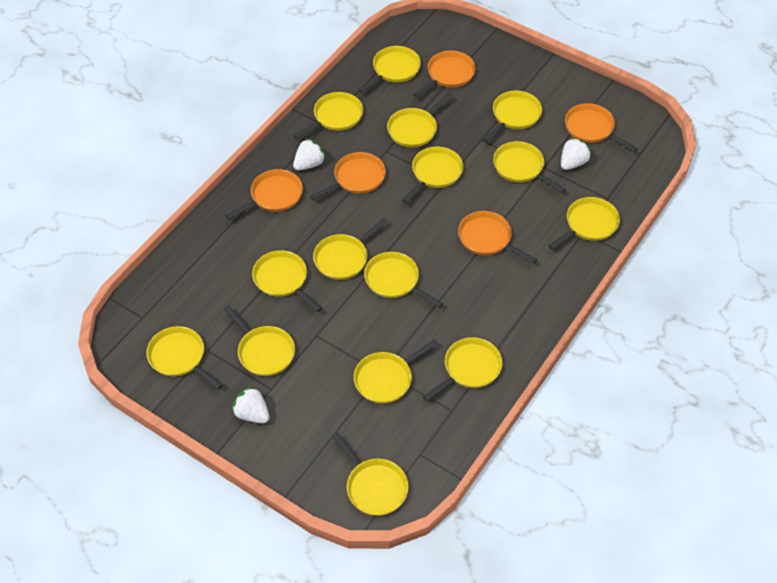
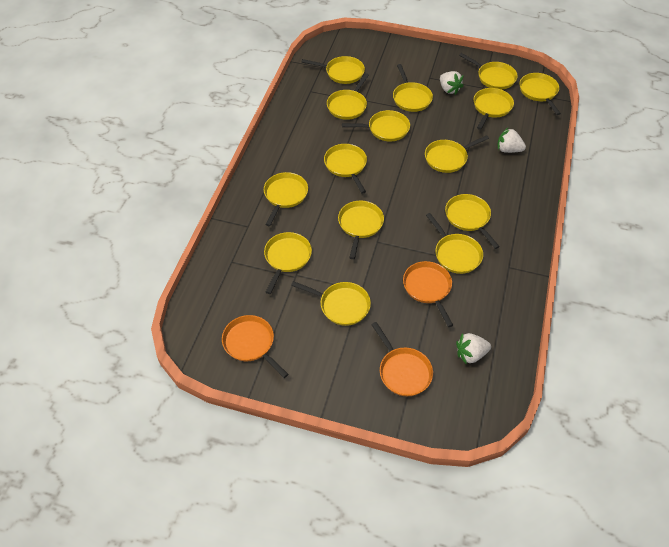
orange pan: [226,169,303,219] [310,152,386,200] [413,51,476,97] [458,211,537,264] [565,103,638,152] = 5 -> [222,315,288,378] [371,322,433,396] [403,261,453,327] = 3

